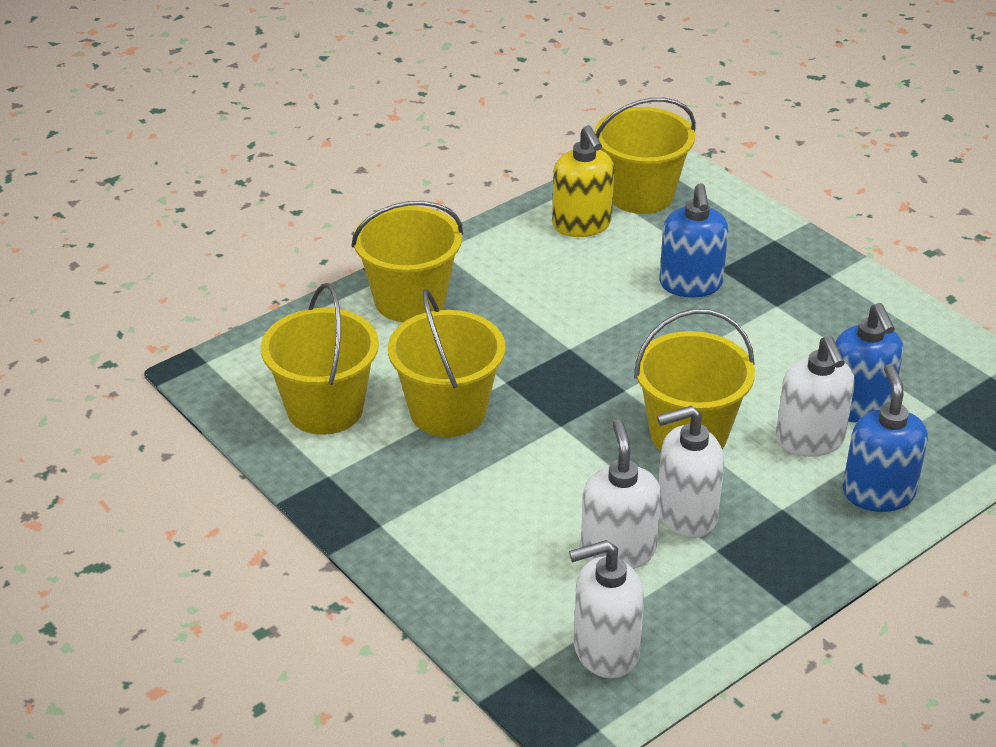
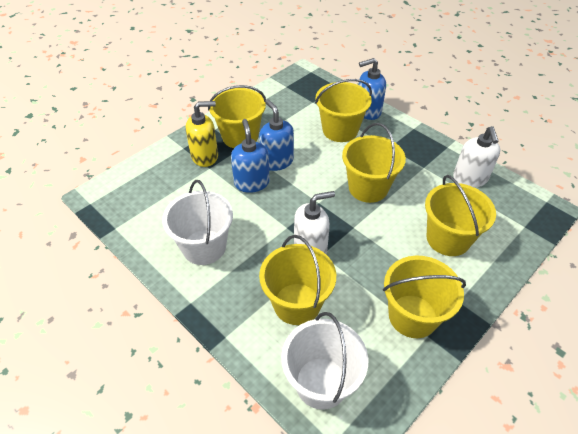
white bucket: none = 0 -> [162,180,233,265] [281,312,368,410] = 2
white soap dispenser: [569,540,644,678] [581,419,661,569] [657,406,724,538] [776,335,855,457] = 4 -> [294,191,335,254] [453,126,501,188] = 2
yellow bucket: [261,283,379,435] [351,201,463,322] [388,289,505,437] [594,98,696,214] [634,309,755,450] = 5 -> [208,85,266,148] [259,235,336,325] [315,79,372,142] [342,123,406,203] [383,256,466,338] [425,175,496,256] = 6

